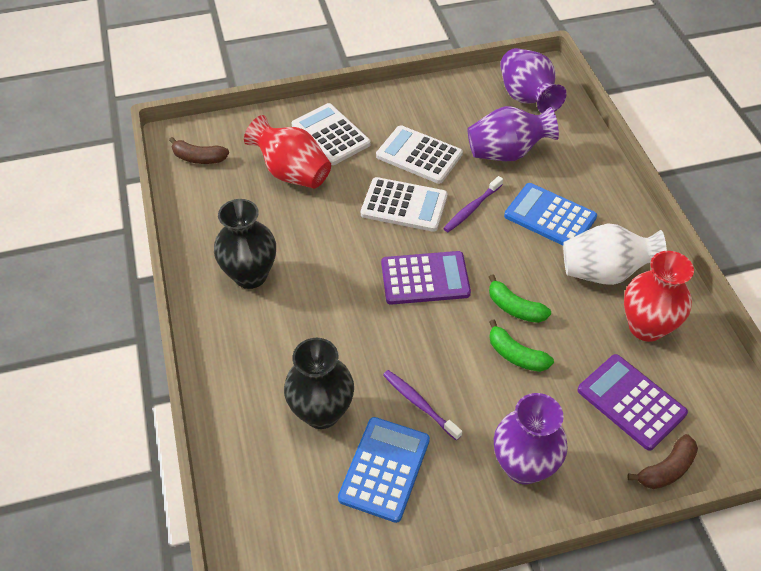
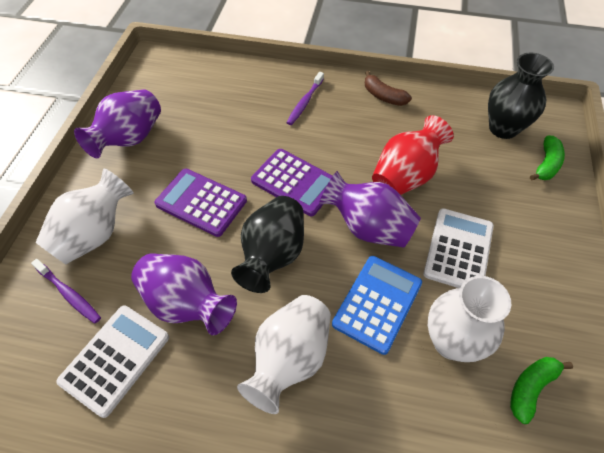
blue calculator: [338,417,430,523] [504,183,597,246] = 2 -> [332,256,422,355] = 1
brown banana: [169,137,229,164] [627,434,698,489] = 2 -> [365,71,412,106] = 1
red vase: [244,115,331,188] [624,251,694,342] = 2 -> [372,115,454,195] = 1
white calculator: [292,103,371,165] [361,177,448,232] [376,125,463,184] = 3 -> [56,306,169,418] [423,208,494,288] = 2
white vase: [563,223,667,285] = 1 -> [35,168,134,264] [237,295,331,414] [428,276,511,362] = 3

